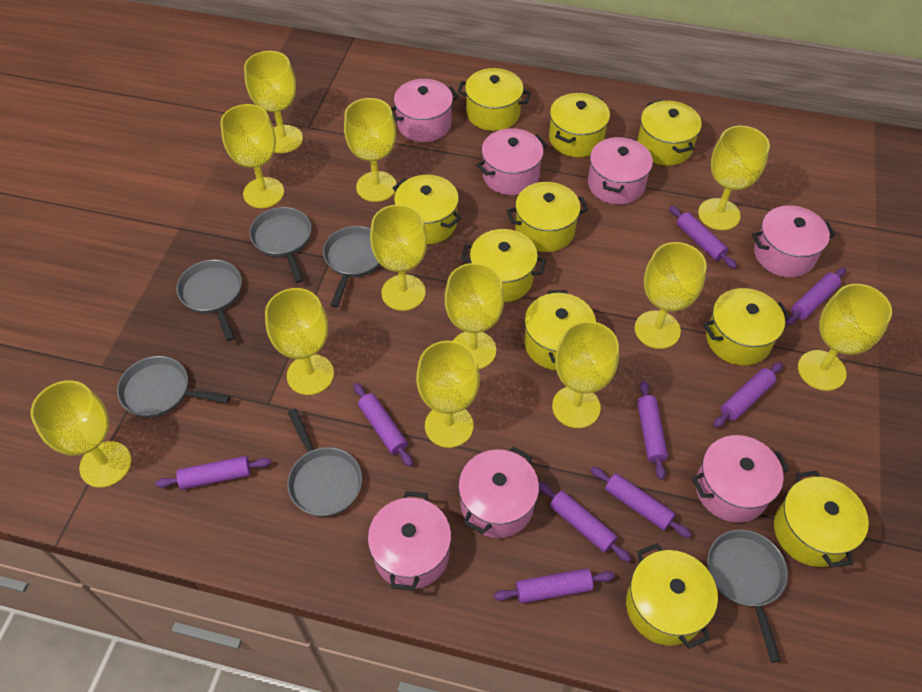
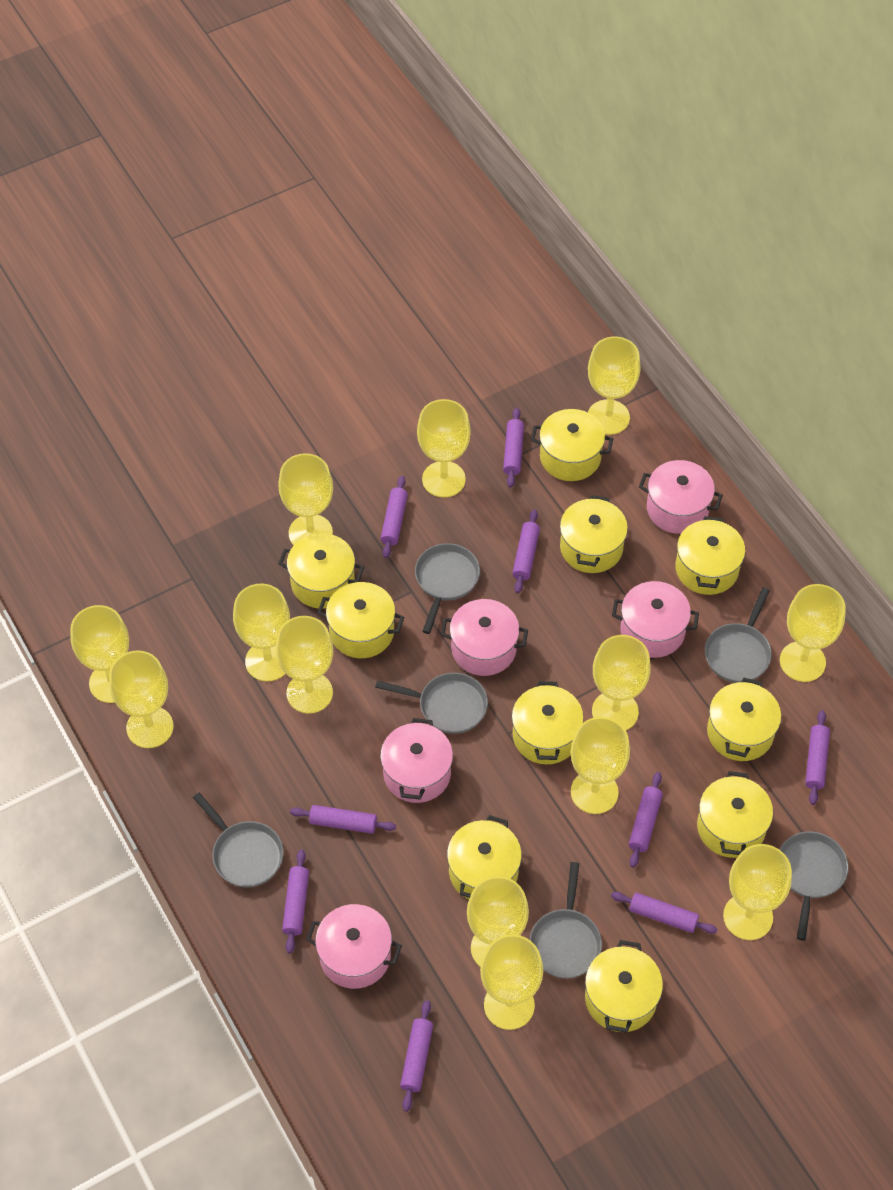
pink pot: [368,491,451,591] [391,79,459,142] [458,446,539,538] [476,128,548,195] [588,136,653,205] [692,435,790,522] [752,206,835,278] = 7 -> [306,904,402,989] [380,718,453,803] [441,599,528,676] [612,581,699,658] [639,460,723,534] = 5
yellow goblet: [31,380,131,488] [220,104,284,208] [244,51,303,153] [265,288,334,395] [344,98,397,202] [370,204,427,311] [416,340,480,448] [445,263,504,369] [552,321,619,428] [635,242,707,349] [698,126,770,230] [798,284,892,391] = 12 -> [70,605,129,703] [109,650,174,748] [233,583,290,681] [276,616,333,714] [278,453,333,545] [417,399,471,498] [467,876,529,967] [480,934,543,1030] [571,717,630,814] [588,337,641,435] [592,635,651,730] [723,844,792,940] [780,584,846,682] = 13

